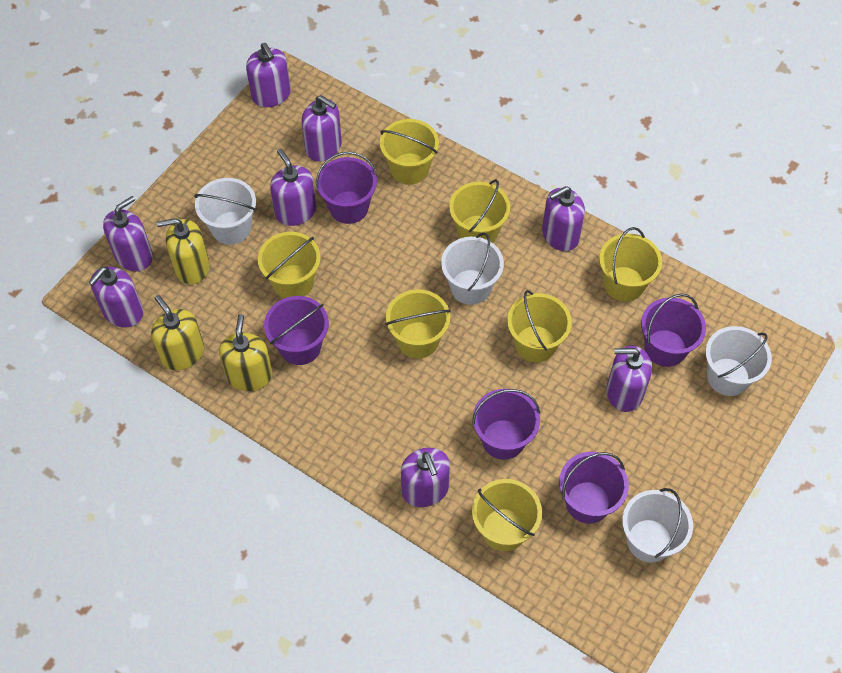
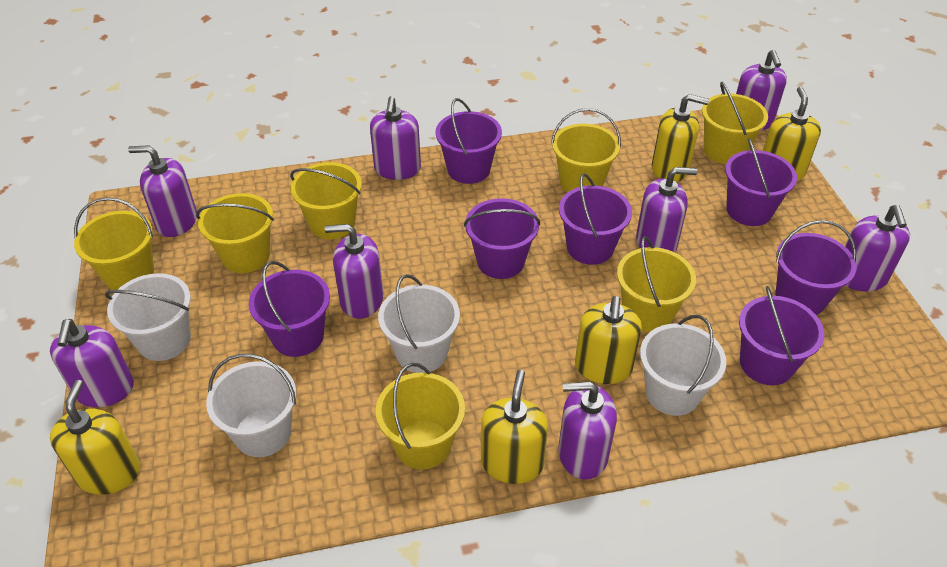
purple bucket: [264,296,329,365] [316,152,377,224] [472,389,540,460] [559,452,629,524] [641,293,706,367] = 5 -> [249,261,330,357] [436,98,502,184] [464,198,540,279] [559,173,632,265] [725,138,797,226] [739,286,824,385] [775,220,857,315] = 7
yellow soap dispenser: [151,295,204,370] [157,218,210,284] [219,314,272,391] = 3 -> [50,380,140,495] [481,370,548,484] [575,296,642,384] [652,94,709,182] [763,87,821,181] = 5

